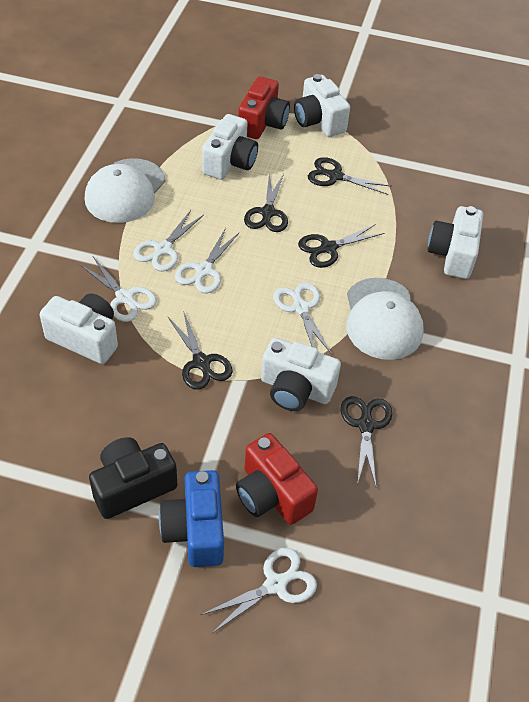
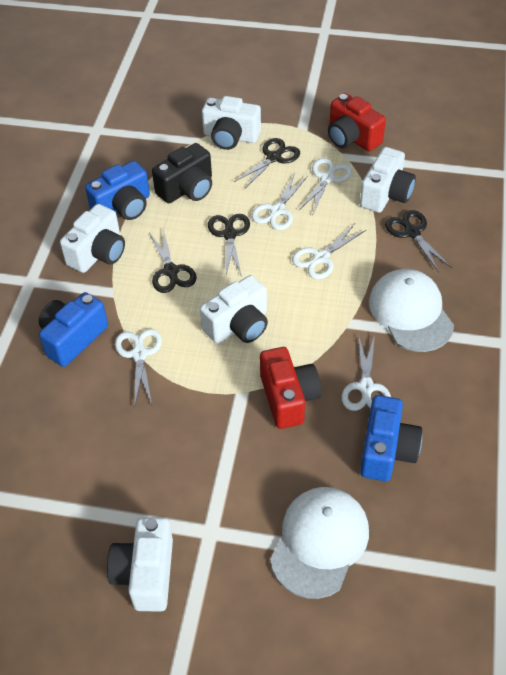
black scissors: [168,311,233,390] [244,173,288,232] [298,224,384,268] [308,157,391,195] [340,396,392,486] = 5 -> [149,229,197,293] [208,214,250,277] [234,138,300,189] [385,210,452,272] = 4
blue camera: [159,470,224,567] = 1 -> [38,292,108,367] [85,161,150,220] [360,395,422,481] = 3

